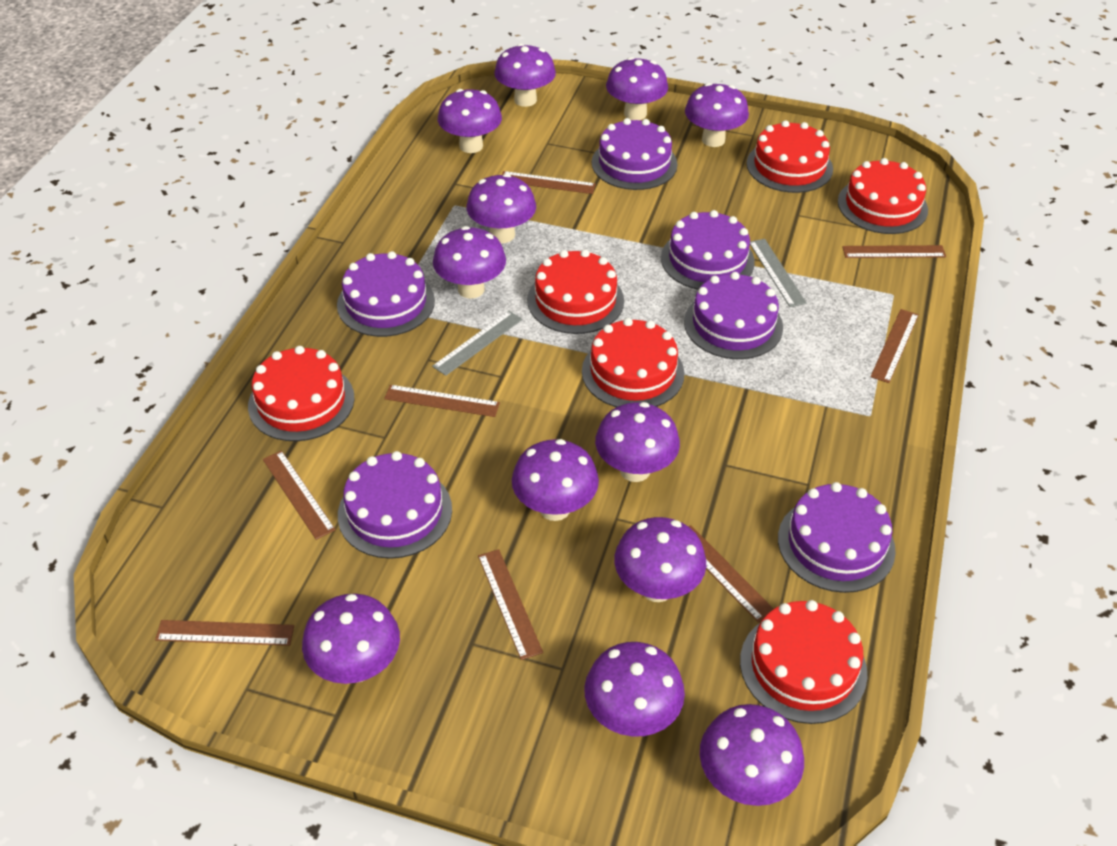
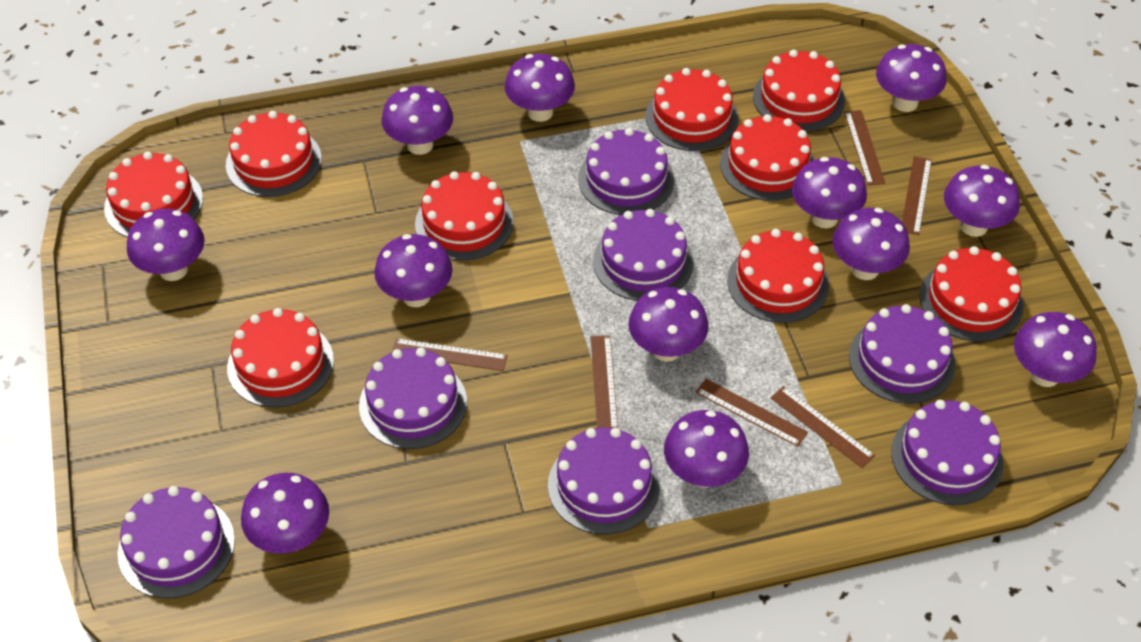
brown ruler: [155,620,294,646] [263,451,336,540] [384,385,500,417] [478,549,543,660] [502,171,596,194] [688,525,774,623] [842,245,946,258] [870,309,919,383] = 8 -> [392,338,508,371] [591,336,618,428] [696,379,808,447] [771,386,875,468] [844,110,885,185] [902,156,932,235] = 6
grey ruler: [432,311,522,376] [750,239,807,307] = 2 -> none = 0
purple cake: [337,251,435,337] [338,451,452,559] [592,118,678,190] [661,210,755,290] [684,272,783,359] [778,482,896,593] = 6 -> [118,486,235,599] [359,347,467,449] [548,428,660,534] [578,128,674,215] [593,209,694,301] [849,304,956,404] [891,400,1004,505] = 7
red cake: [248,346,354,441] [527,249,624,334] [582,318,684,407] [740,600,867,724] [746,120,833,193] [838,158,928,234] = 6 -> [104,152,203,238] [226,111,322,197] [227,308,334,408] [415,171,514,261] [645,68,738,151] [720,114,814,201] [727,229,829,323] [753,50,845,131] [919,246,1024,342] = 9

